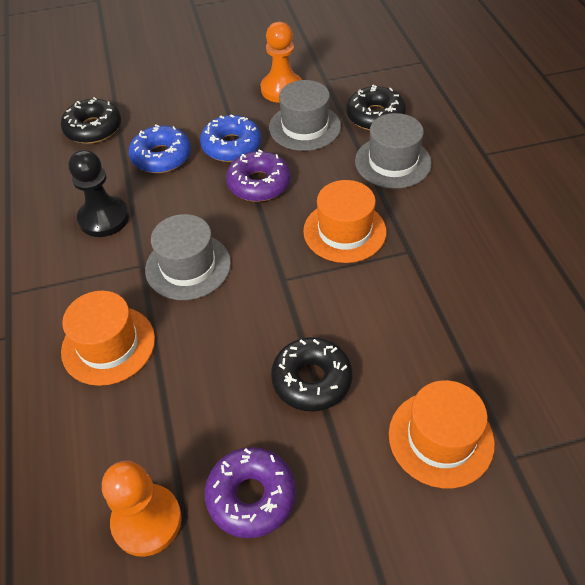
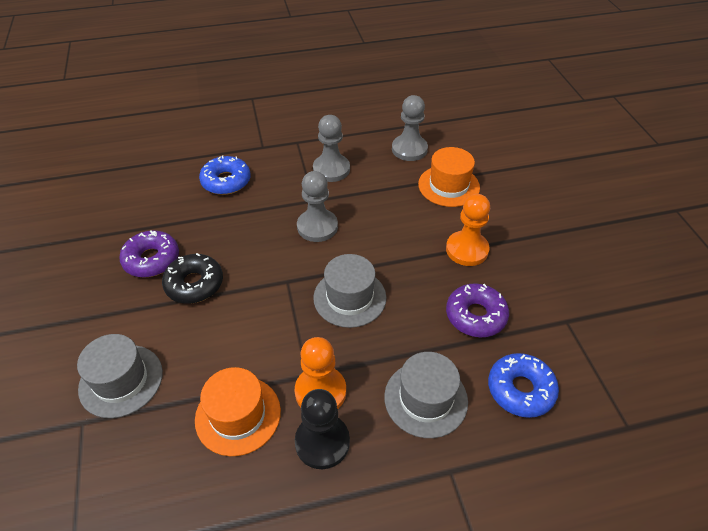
black donut: [61,97,121,144] [271,337,352,411] [346,85,406,130] = 3 -> [162,253,223,304] = 1
grey pawn: none = 0 -> [297,171,338,242] [313,115,350,182] [392,95,428,161] = 3
orange hat: [61,291,155,386] [303,180,387,263] [389,380,495,488] = 3 -> [195,367,281,456] [418,147,480,207] = 2

